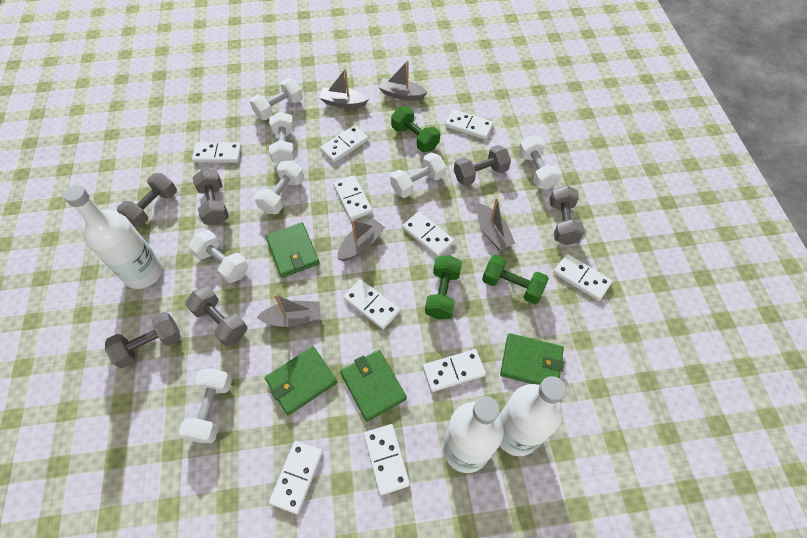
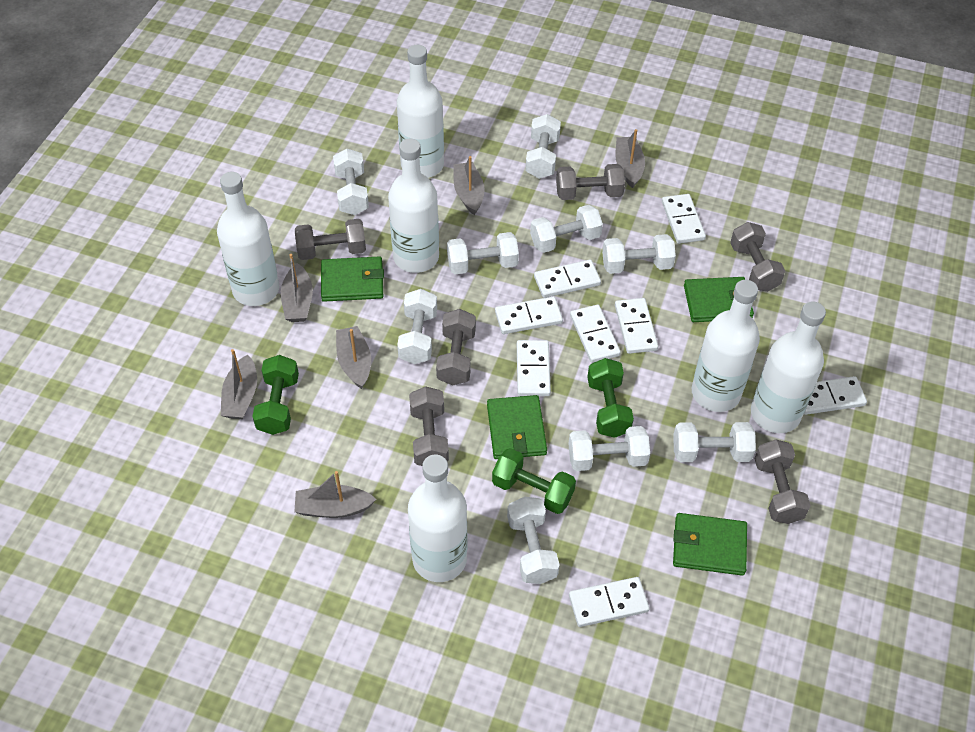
grey boat: [256,294,321,327] [319,69,369,108] [338,218,385,261] [379,60,428,100] [477,197,516,250] = 5 -> [221,349,257,419] [281,254,313,322] [294,471,376,518] [336,326,371,389] [453,156,485,215] [615,129,645,188] = 6
white bottle: [63,185,163,289] [443,396,504,473] [499,376,566,456] = 3 -> [217,172,279,306] [388,139,439,273] [397,45,444,178] [408,455,467,582] [692,280,760,412] [751,301,826,433] = 6
white domino: [192,142,242,163] [269,441,323,514] [320,125,368,162] [333,175,373,220] [343,279,400,329] [364,424,410,495] [402,212,454,257] [423,349,486,392] [445,109,493,140] [554,254,612,301] = 10 -> [495,296,563,334] [517,340,551,396] [534,260,601,298] [569,577,649,627] [570,305,621,363] [615,298,658,354] [662,194,706,244] [804,376,867,415] = 8
white dumbbell: [179,368,232,443] [189,230,249,283] [250,78,303,120] [254,160,304,214] [269,112,295,164] [390,152,446,198] [518,135,562,190] = 7 -> [333,149,369,215] [397,289,437,364] [447,232,519,274] [507,497,560,584] [525,114,561,179] [530,205,603,253] [568,426,650,471] [602,234,676,274] [673,422,756,462] = 9

